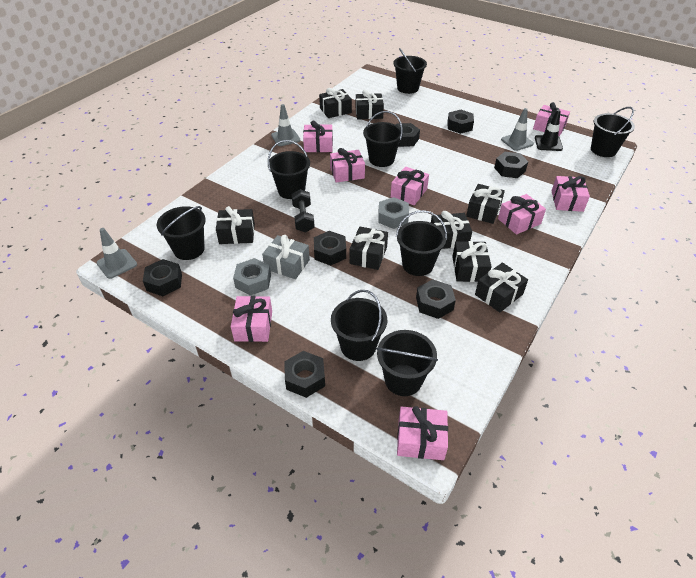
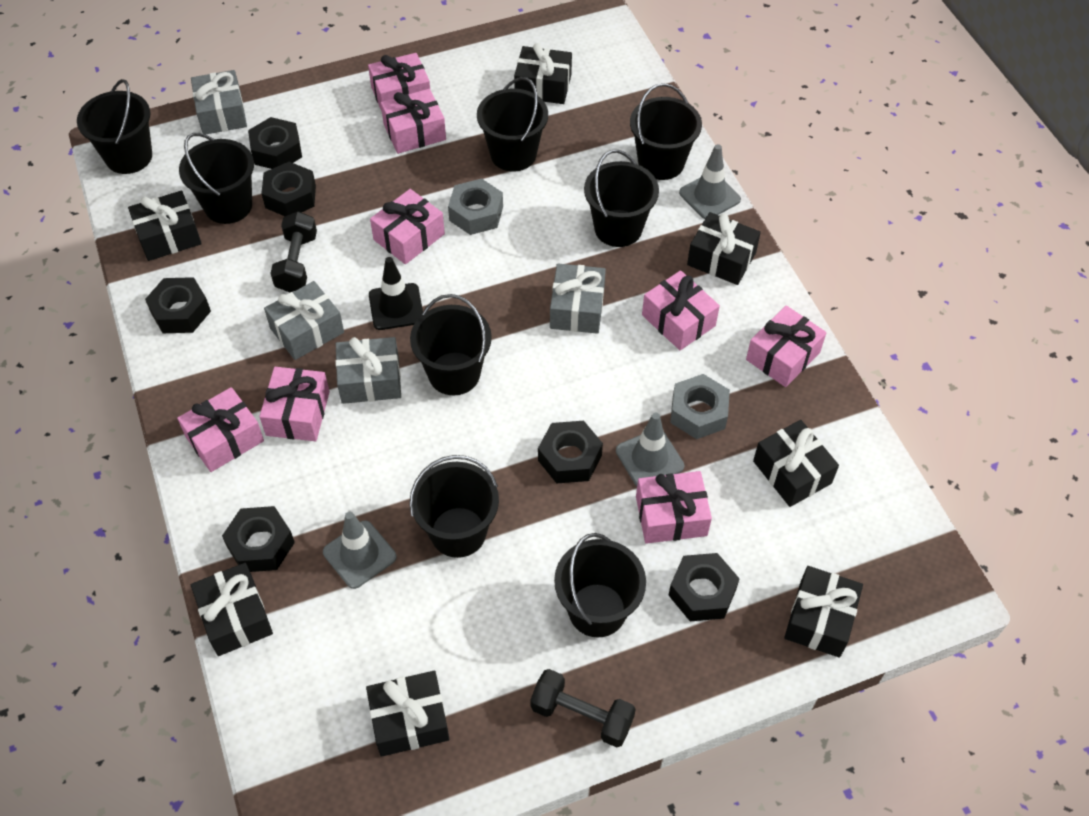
black dumbbell: [292,189,315,233] = 1 -> [270,211,317,292] [530,669,636,747] = 2
black gift: [216,206,255,244] [319,88,352,118] [350,227,388,270] [356,90,384,119] [431,211,472,249] [452,241,492,282] [466,184,505,224] [475,262,528,313] = 8 -> [128,191,202,261] [191,563,273,656] [366,671,449,757] [514,43,572,104] [687,212,761,285] [753,420,839,507] [784,566,863,658] = 7
black nut: [143,259,182,296] [284,351,325,398] [314,231,346,266] [396,123,420,147] [416,279,456,319] [447,110,474,134] [494,152,528,178] = 7 -> [145,277,211,333] [222,506,295,572] [248,117,302,169] [261,162,316,216] [538,421,603,483] [669,553,740,621] = 6
grey gift: [262,235,310,279] = 1 -> [191,70,247,135] [264,281,344,360] [335,337,401,404] [550,263,606,334] = 4

